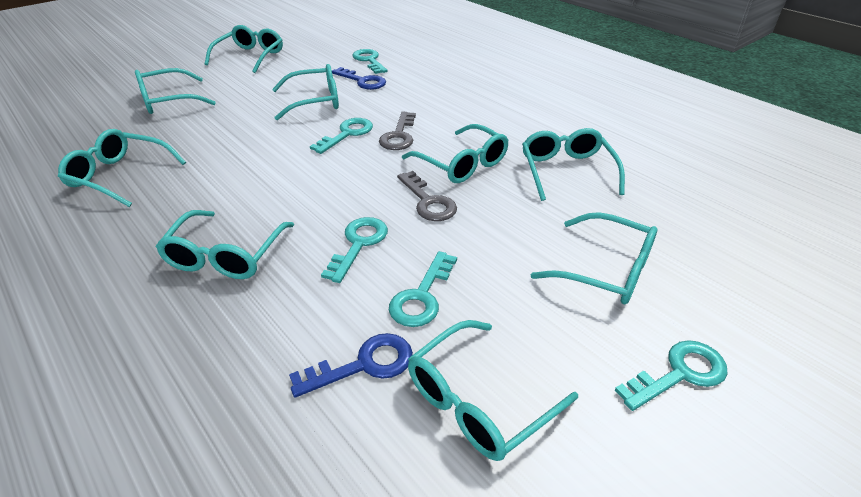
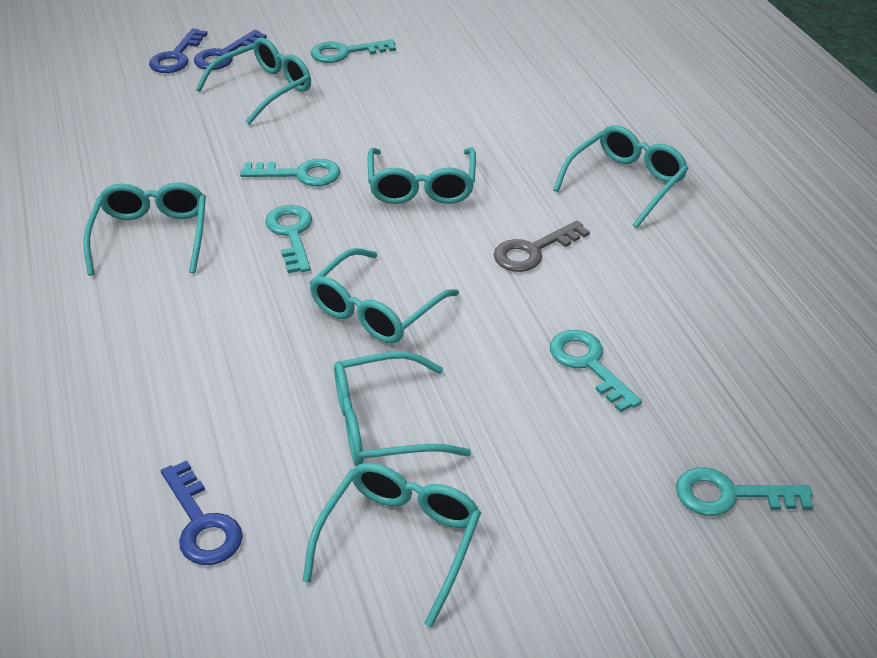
blue key: [289,333,413,398] [332,67,386,90] = 2 -> [149,28,208,73] [161,460,243,565] [194,30,267,70] = 3
grey key: [379,111,416,150] [397,171,457,221] = 2 -> [494,221,590,272] = 1
turquoise glasses: [58,129,186,207] [135,68,216,114] [156,210,294,279] [205,25,283,73] [272,64,339,120] [402,124,509,183] [408,320,578,461] [522,128,625,201] [531,212,657,304] = 9 -> [83,182,206,276] [195,38,311,125] [303,463,481,627] [309,248,459,343] [334,351,471,466] [368,148,476,204] [553,125,689,228] = 7

